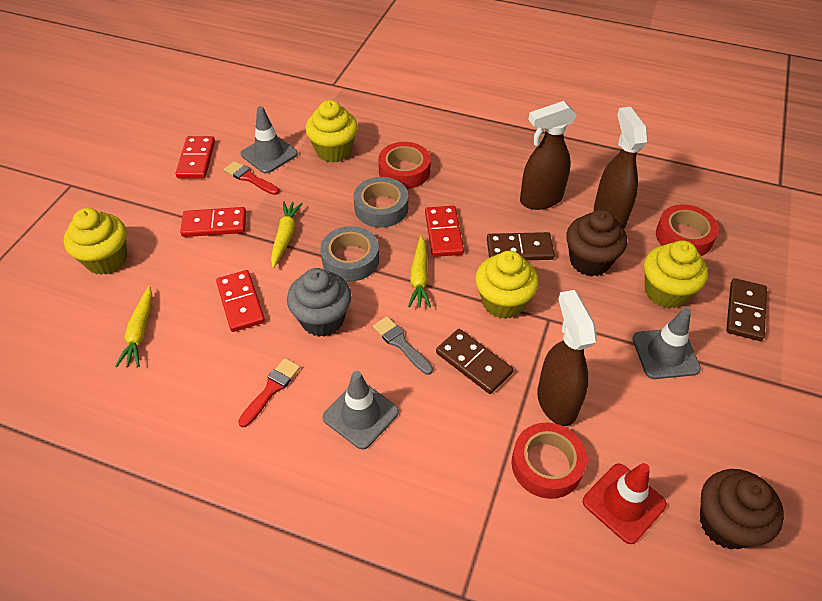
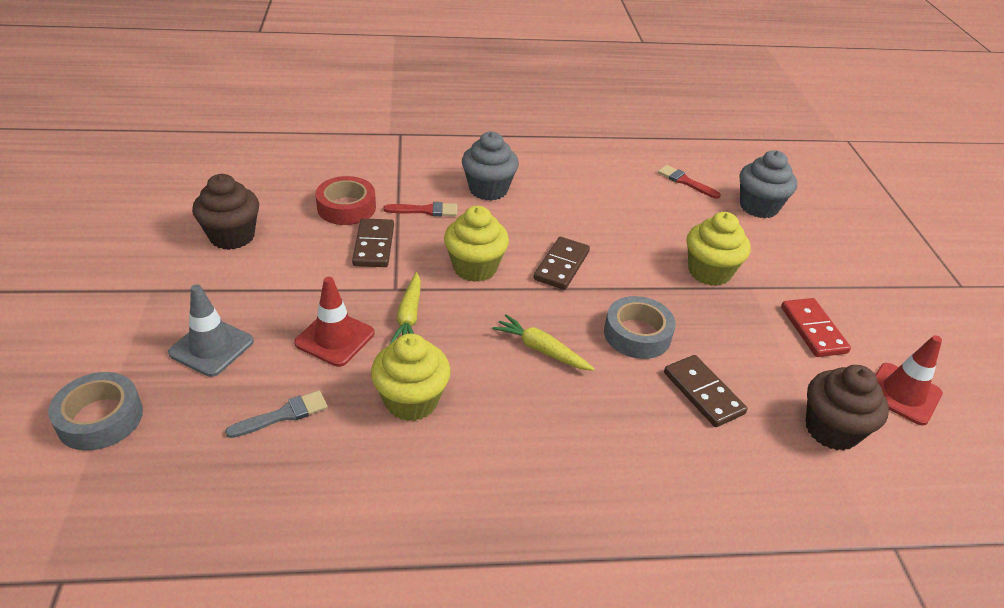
brown spray bottle: [520,101,577,210] [537,290,597,426] [594,107,648,229] = 3 -> none = 0
grey cupcake: [287,268,351,337] = 1 -> [462,132,519,201] [740,150,797,218] = 2
grey traffic cone: [241,106,298,174] [323,371,399,449] [632,308,701,379] = 3 -> [168,284,254,377] = 1
red domino: [176,136,215,179] [180,207,246,237] [216,270,265,332] [425,206,464,257] = 4 -> [781,298,851,357] = 1
red tape: [378,142,431,189] [512,423,587,499] [656,204,719,256] = 3 -> [315,176,376,225] = 1
red traffic cone: [583,463,667,544] = 1 -> [294,277,374,367] [875,335,943,425] = 2
yellow carrot: [115,286,152,367] [271,201,303,268] [408,236,431,308] = 3 -> [390,272,421,344] [492,314,595,371] = 2
yellow cupcake: [64,208,127,275] [305,100,358,163] [475,251,539,319] [644,240,708,308] = 4 -> [371,334,451,421] [444,206,509,282] [686,212,751,286] = 3

